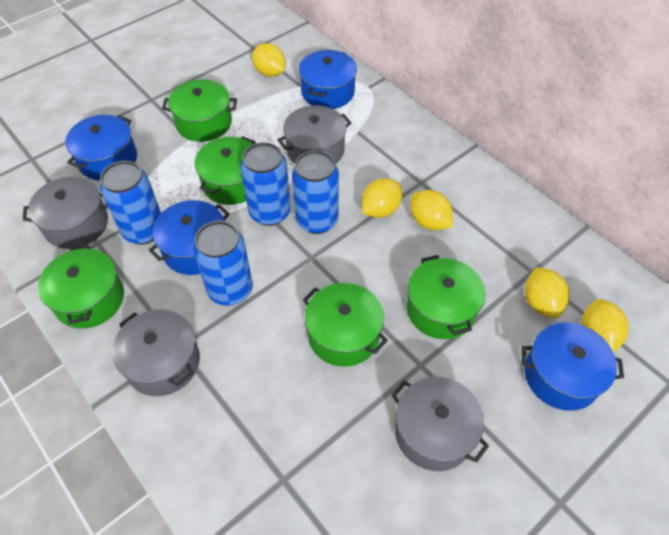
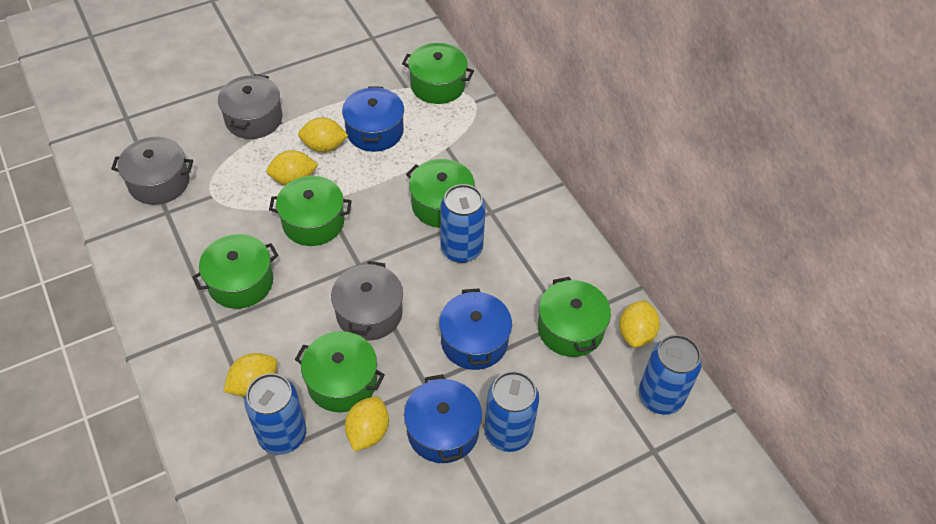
blue pot: [65,115,137,181] [149,200,230,275] [299,50,357,109] [521,322,624,411] = 4 -> [342,86,404,152] [404,374,482,463] [439,288,512,370] = 3
green pot: [38,245,124,329] [162,79,237,142] [195,136,256,205] [303,283,388,367] [406,255,485,339] = 5 -> [192,234,278,309] [269,176,352,246] [295,331,385,412] [402,43,474,104] [406,159,475,228] [538,277,611,357] = 6
grey pot: [23,176,108,249] [112,309,200,396] [278,105,351,164] [391,377,489,471] = 4 -> [111,137,193,205] [218,74,282,139] [331,261,403,341] = 3

